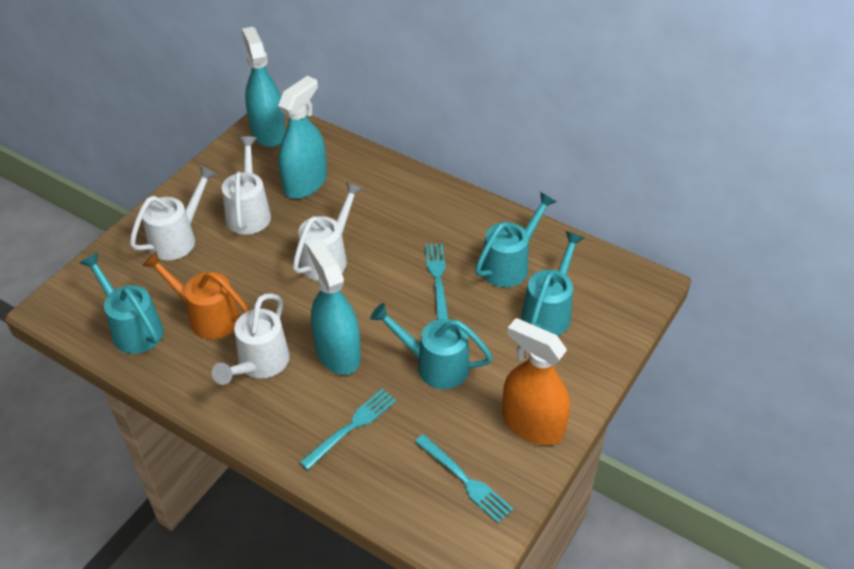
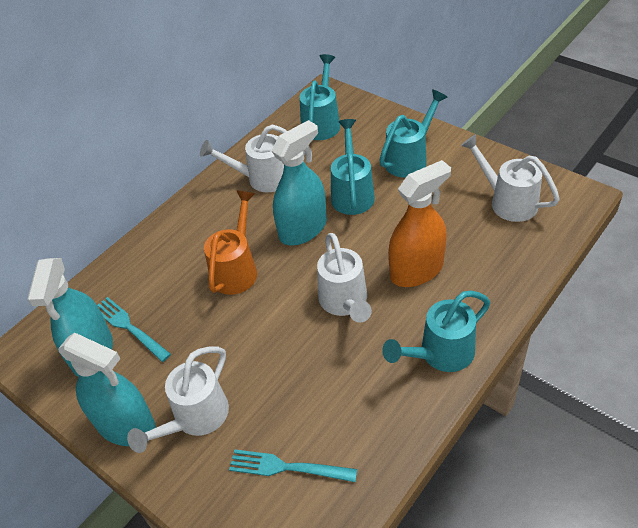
turquoise fork: [299,389,397,470] [415,434,513,523] [425,244,449,320] = 3 -> [97,297,171,362] [229,449,357,482] = 2

